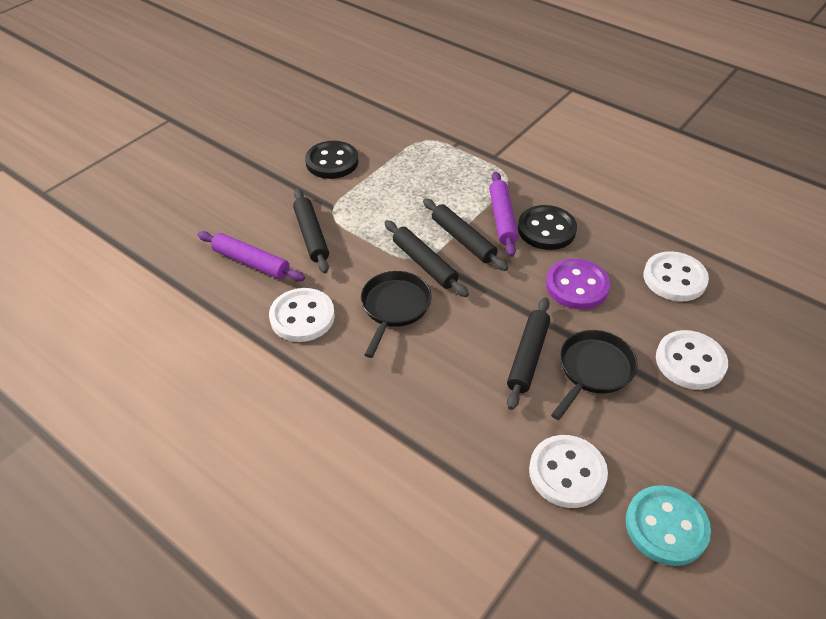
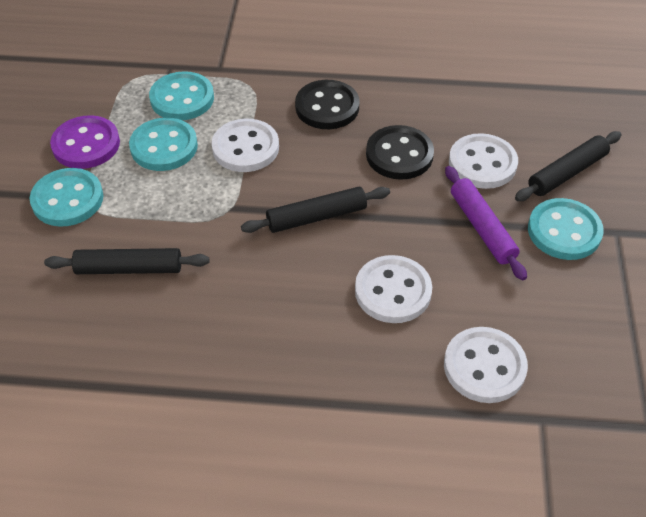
black pan: [361,271,431,358] [551,330,637,420] = 2 -> none = 0
black rolling pin: [293,189,329,274] [385,220,469,297] [423,198,508,271] [507,297,550,410] = 4 -> [44,248,209,274] [241,187,390,233] [515,131,622,201] = 3
purple rolling pin: [198,231,305,282] [489,171,518,257] = 2 -> [445,166,527,280] = 1
turquoise button: [626,485,711,566] = 1 -> [30,168,103,227] [129,117,198,171] [149,71,214,120] [528,198,604,260] = 4

